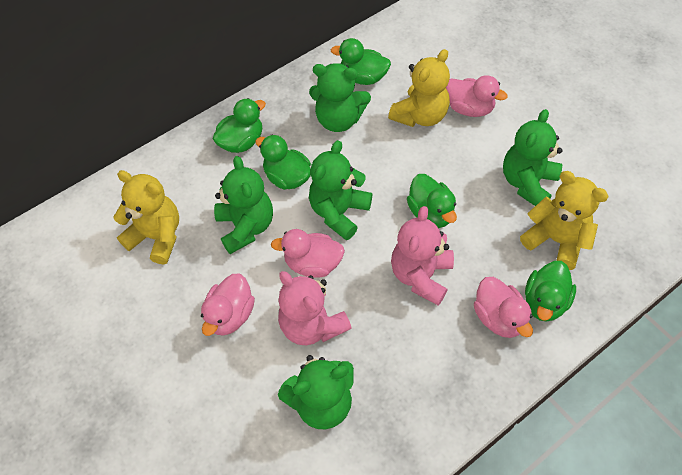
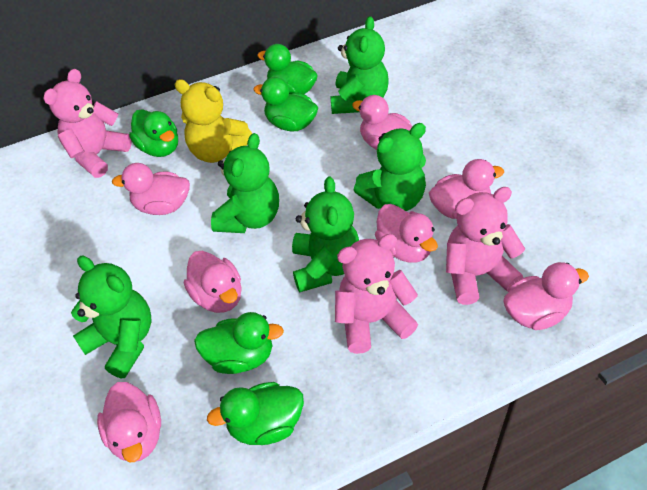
pink duck: [201,273,255,336] [271,229,345,278] [446,75,508,117] [474,277,533,338] = 4 -> [97,382,161,463] [112,163,190,215] [184,251,242,313] [352,95,413,150] [375,204,438,263] [429,159,504,219] [503,262,589,330] = 7
pink teddy bear: [278,271,352,345] [391,206,454,306] = 2 -> [43,69,132,178] [335,234,418,354] [446,187,525,305] = 3
yellow teddy bear: [113,170,179,265] [388,49,450,127] [520,171,609,270] = 3 -> [175,79,252,163] = 1

